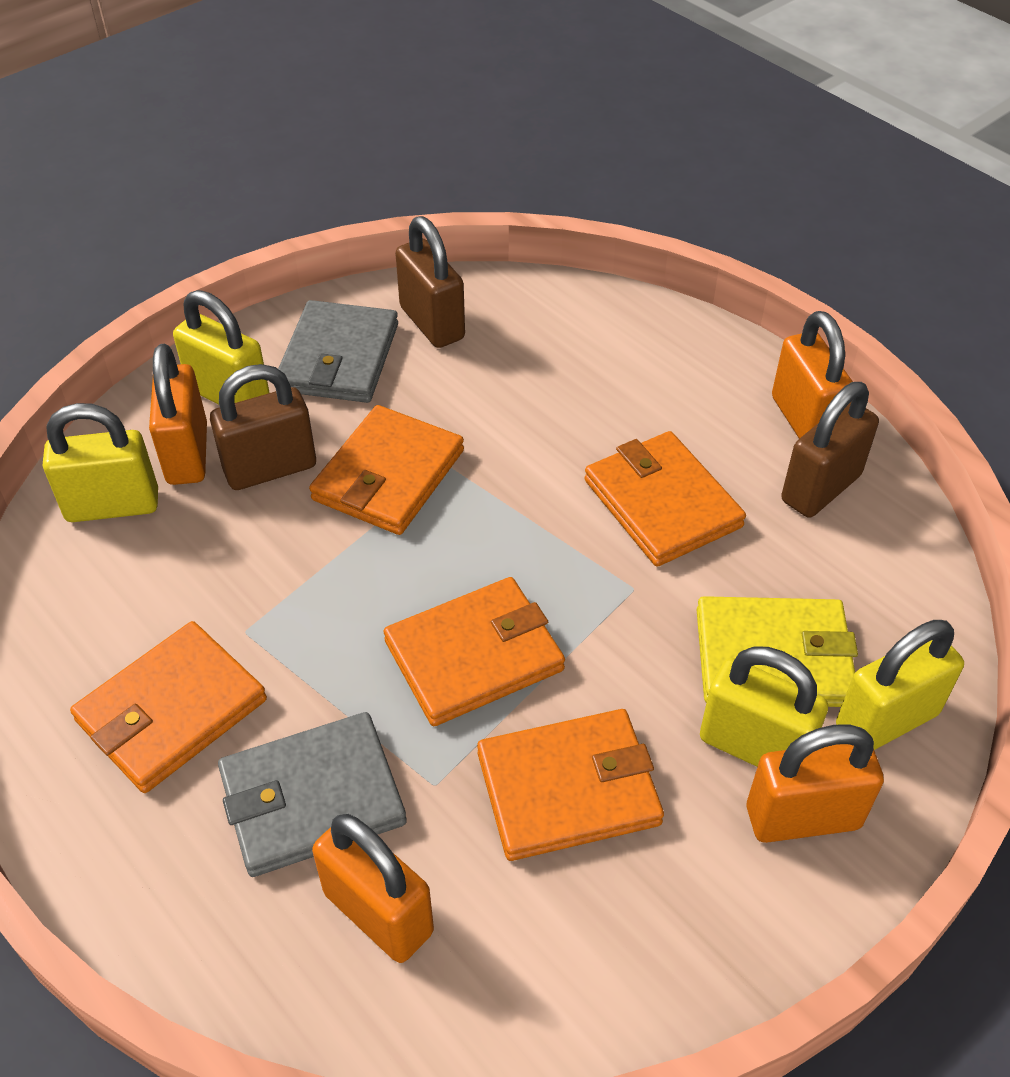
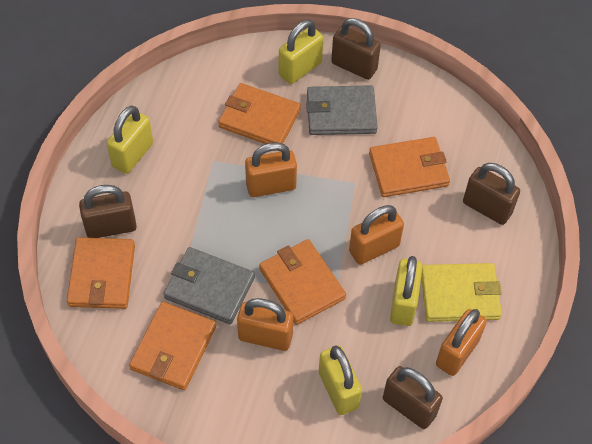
brown padlock: [210,364,316,490] [395,216,465,348] [782,382,879,518] = 3 -> [79,185,137,238] [331,18,381,80] [383,366,443,429] [463,163,520,225] = 4

